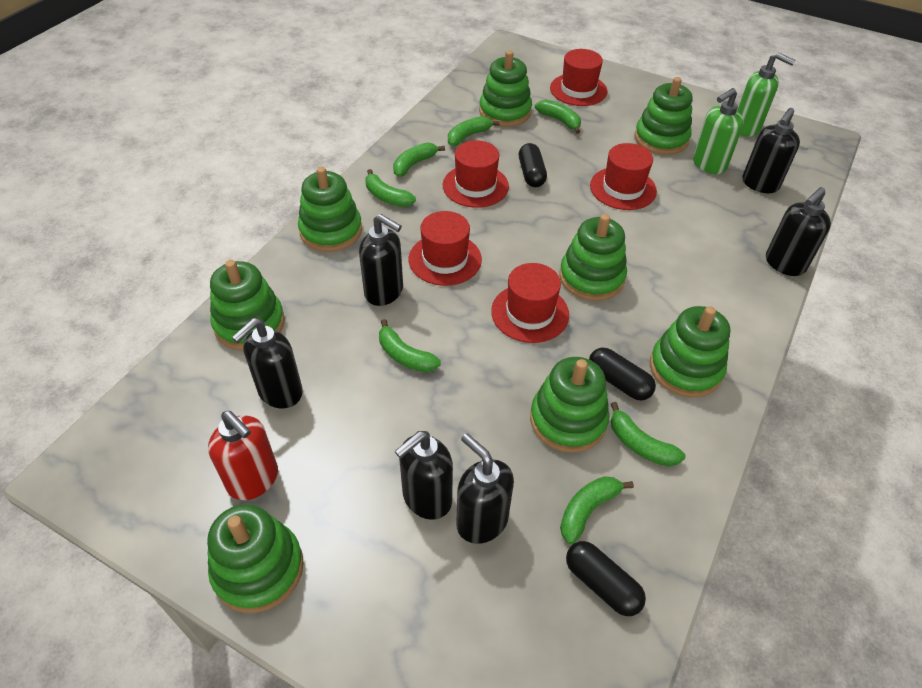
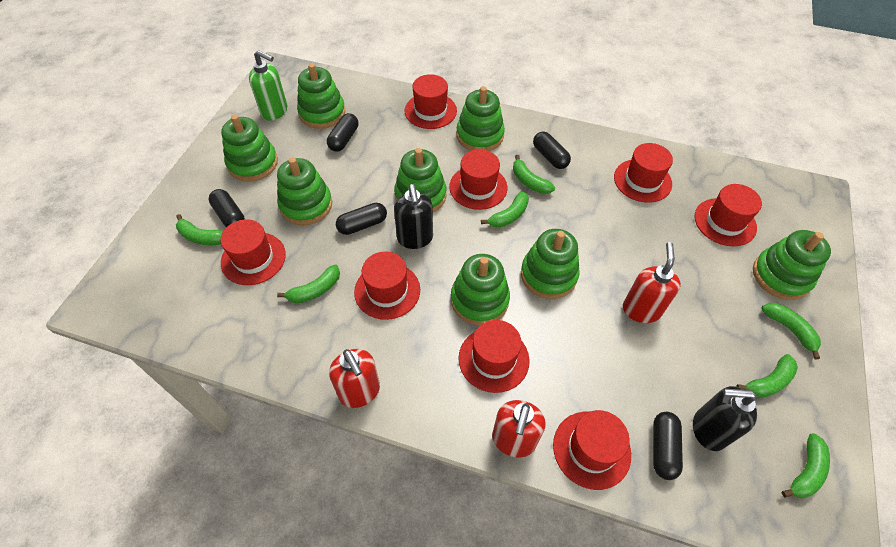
black capsule: [519,143,547,187] [566,541,646,616] [589,347,656,400] = 3 -> [209,189,245,227] [327,113,358,152] [336,203,387,235] [533,132,571,169] [653,412,683,480] = 5
black soap dispenser: [232,318,303,408] [359,214,403,306] [395,431,453,520] [456,433,514,544] [743,108,800,193] [766,187,831,276] = 6 -> [394,184,433,249] [693,386,757,451] = 2
green soap dispenser: [693,88,743,174] [737,52,796,137] = 2 -> [249,50,287,120] = 1
red hat: [409,211,482,286] [443,140,509,208] [491,263,569,343] [550,49,607,106] [590,143,657,210] = 5 -> [221,219,286,285] [354,252,420,320] [405,74,457,129] [449,149,507,210] [458,320,530,393] [553,410,631,490] [614,143,673,203] [695,184,762,246] = 8
red soap dispenser: [208,411,278,500] = 1 -> [329,349,380,408] [492,400,546,458] [623,242,681,323] = 3

